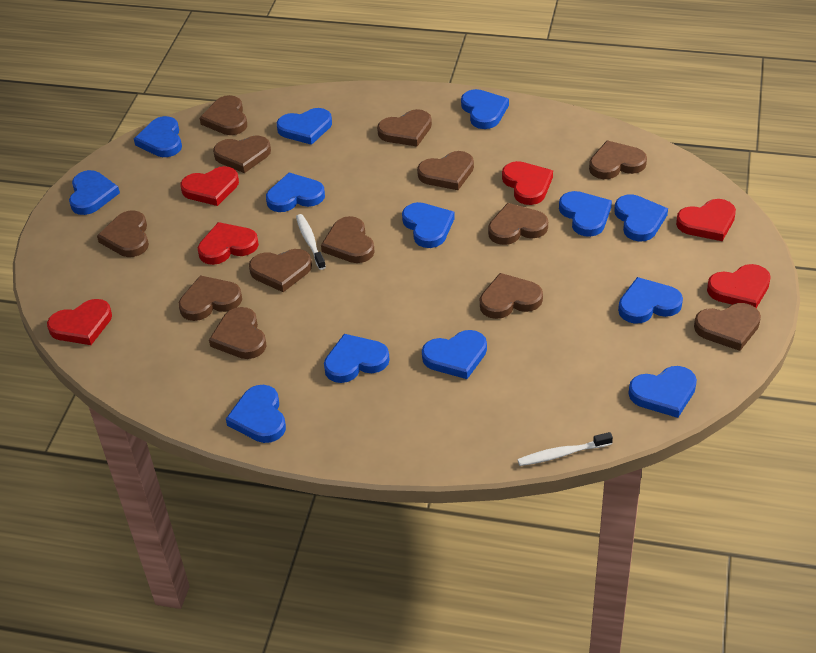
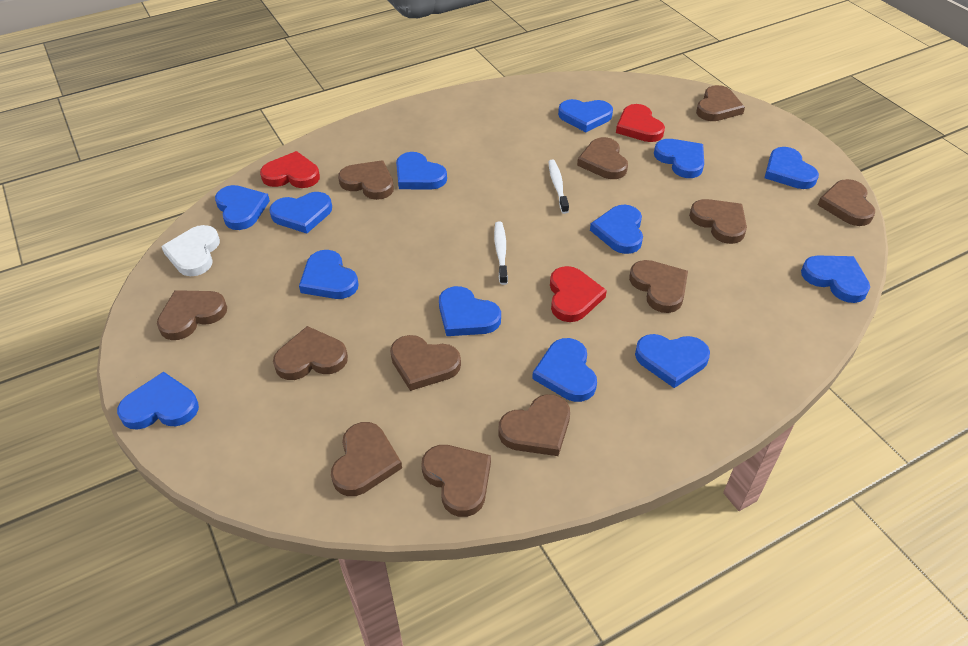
brown heart: [97,210,149,257] [179,275,242,321] [200,95,247,135] [209,307,266,359] [213,136,271,173] [249,249,312,292] [321,216,375,263] [377,109,432,146] [417,151,474,190] [480,273,543,319] [488,203,548,245] [589,140,647,179] [694,303,761,351] = 13 -> [157,290,227,340] [273,326,348,380] [331,422,402,496] [338,160,394,200] [390,335,461,391] [421,445,491,517] [498,394,570,456] [577,137,628,179] [629,260,688,313] [689,199,747,244] [696,85,745,121] [818,179,875,226] = 12
red heart: [47,299,112,345] [180,166,239,206] [198,222,259,265] [502,161,553,205] [676,199,736,241] [707,264,771,308] = 6 -> [260,151,320,188] [550,266,607,322] [616,104,665,142] = 3
white heart: none = 0 -> [161,225,220,276] = 1

